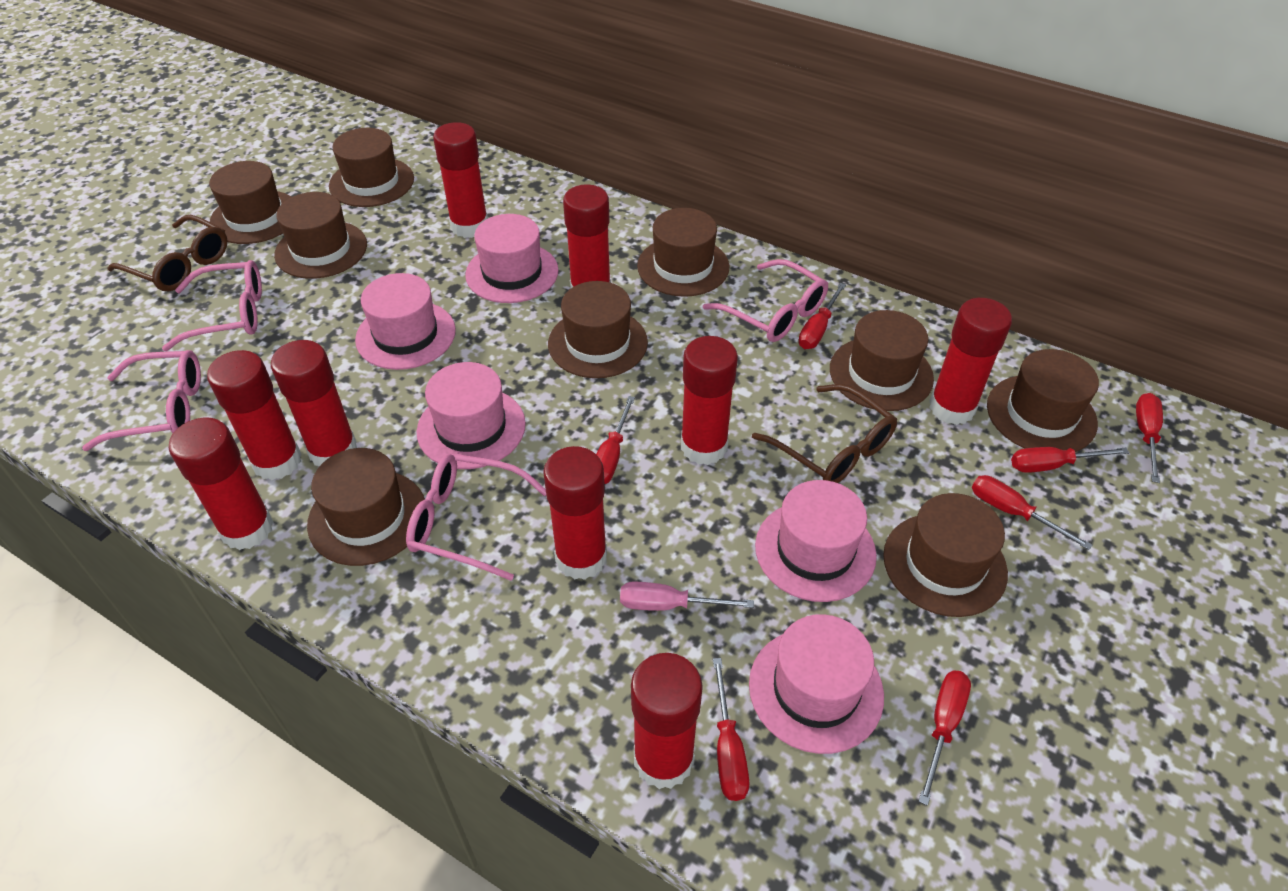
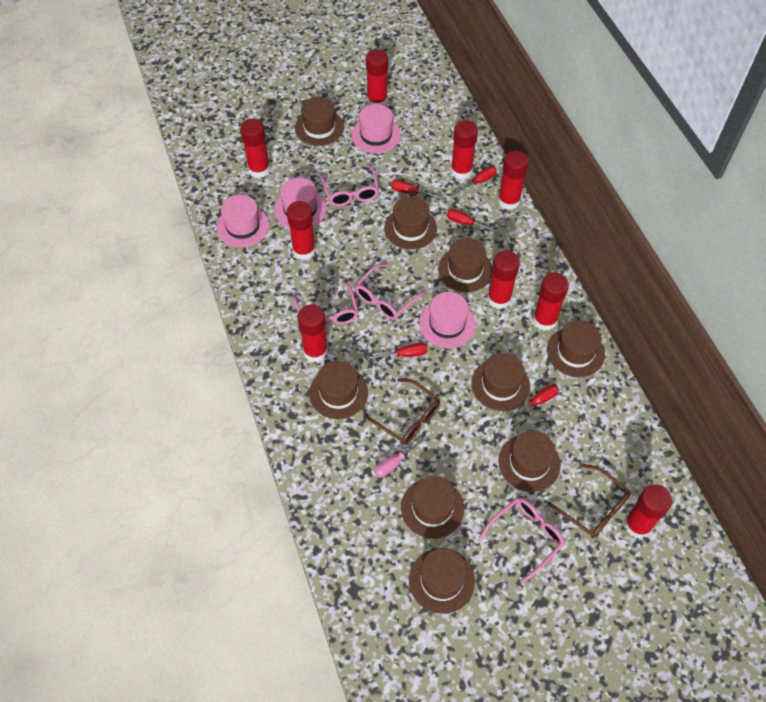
pink hat: [355,273,456,370] [417,362,526,469] [465,214,559,303] [749,614,884,754] [755,480,877,602] = 5 -> [216,195,269,247] [274,178,327,228] [351,104,401,154] [419,292,476,348] = 4
red screwdriver: [596,396,635,484] [713,658,749,801] [798,283,846,349] [918,670,971,806] [972,475,1092,550] [1011,447,1129,473] [1136,393,1163,483] = 7 -> [367,343,428,360] [391,180,444,199] [447,209,500,233] [452,166,497,195] [505,385,559,420] = 5

